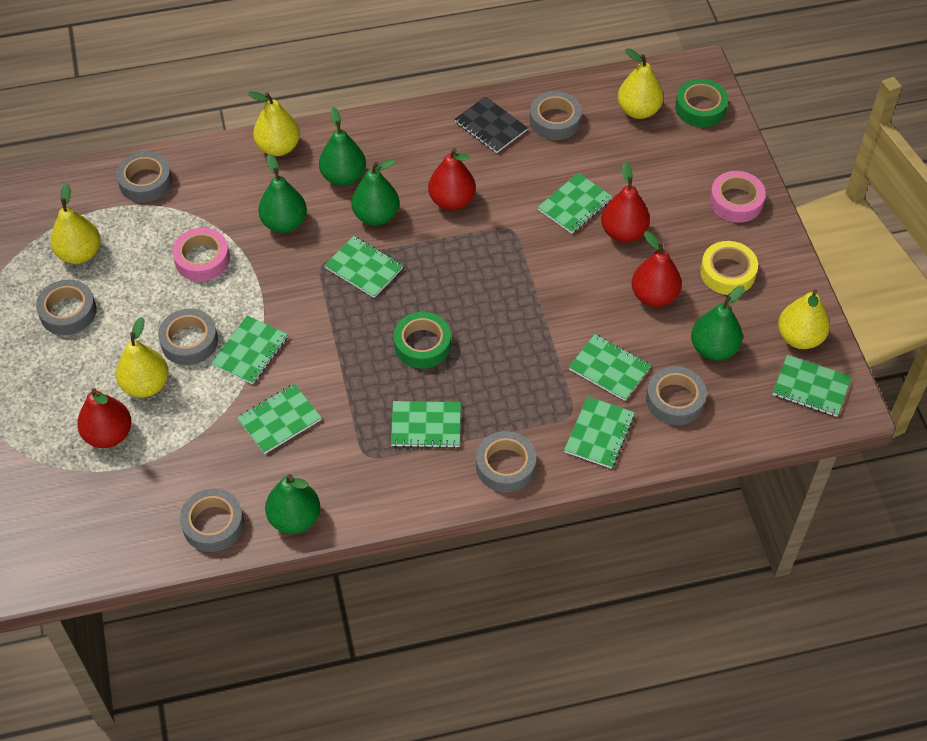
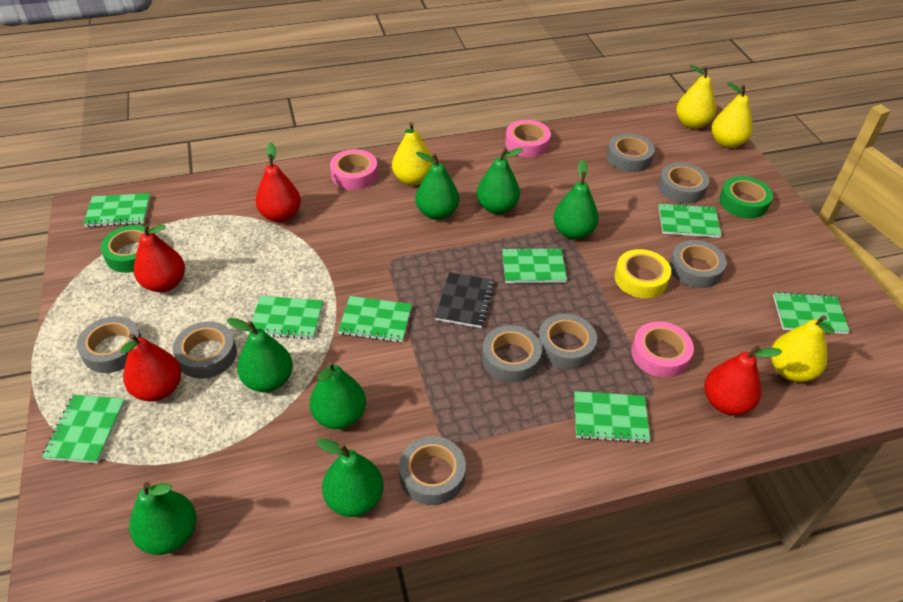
green pear: [258,154,307,233] [265,474,320,534] [319,107,366,186] [351,159,399,226] [691,286,744,361] = 5 -> [129,482,197,555] [227,318,293,392] [310,361,366,429] [316,439,384,517] [416,152,459,220] [477,148,524,214] [553,160,599,239] = 7
grey tape: [36,280,96,335] [116,151,172,203] [158,309,218,365] [180,489,244,552] [476,431,536,492] [530,91,582,140] [646,366,707,425] = 7 -> [77,316,142,373] [173,321,237,379] [399,436,466,505] [482,325,542,382] [538,314,597,369] [607,133,655,172] [658,162,709,204] [669,240,727,288] = 8
pink tape: [172,228,230,281] [710,171,766,223] = 2 -> [330,149,378,190] [505,120,551,157] [631,321,694,378] = 3
yellow pear: [50,183,100,264] [116,317,169,398] [248,92,300,156] [618,48,663,119] [778,289,830,349] = 5 -> [392,122,434,186] [676,65,716,129] [711,82,753,148] [771,315,835,382] = 4

